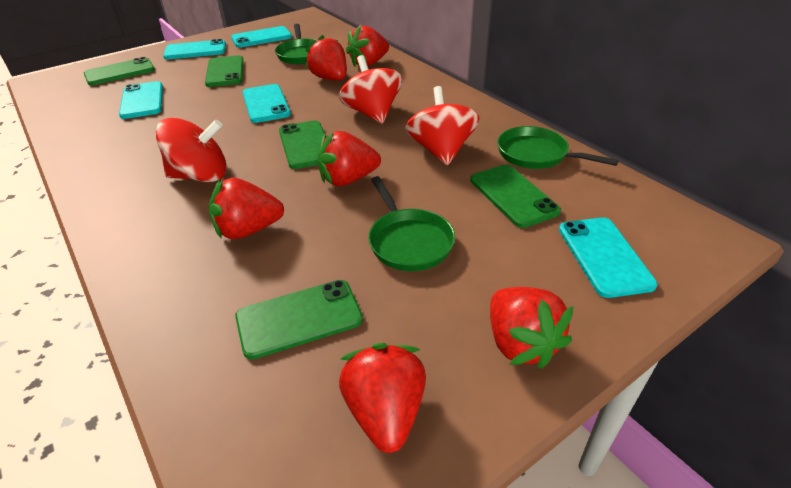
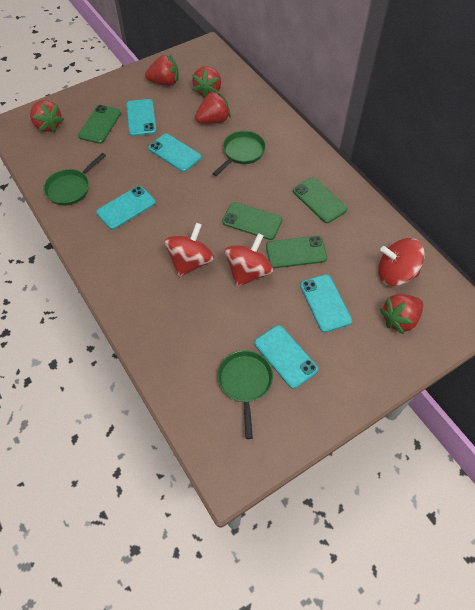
green phone: [84,57,155,86] [205,55,244,87] [235,280,363,359] [279,120,326,169] [471,164,561,228] = 5 -> [78,105,121,144] [222,202,283,240] [266,236,327,268] [293,177,348,223] = 4
red strawberry: [209,178,284,239] [306,35,347,81] [318,131,381,186] [339,343,426,453] [346,25,389,67] [490,287,573,369] = 6 -> [30,100,64,132] [145,55,179,86] [192,66,221,98] [195,91,231,124] [380,294,423,335] = 5

